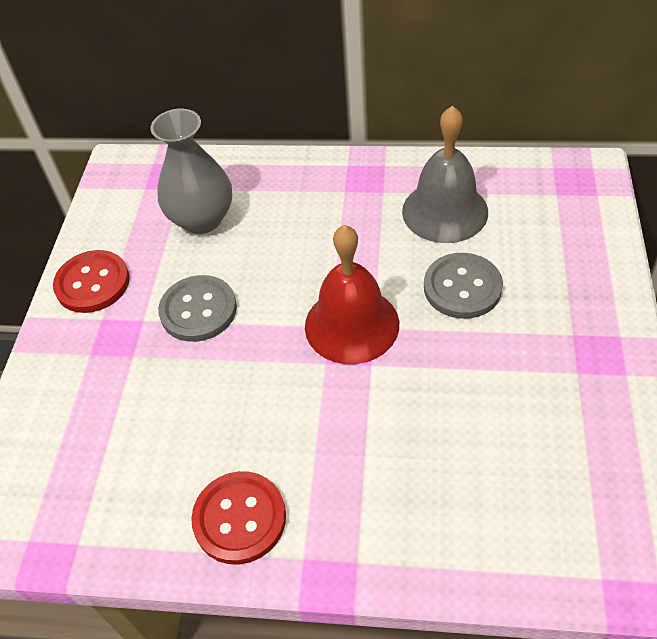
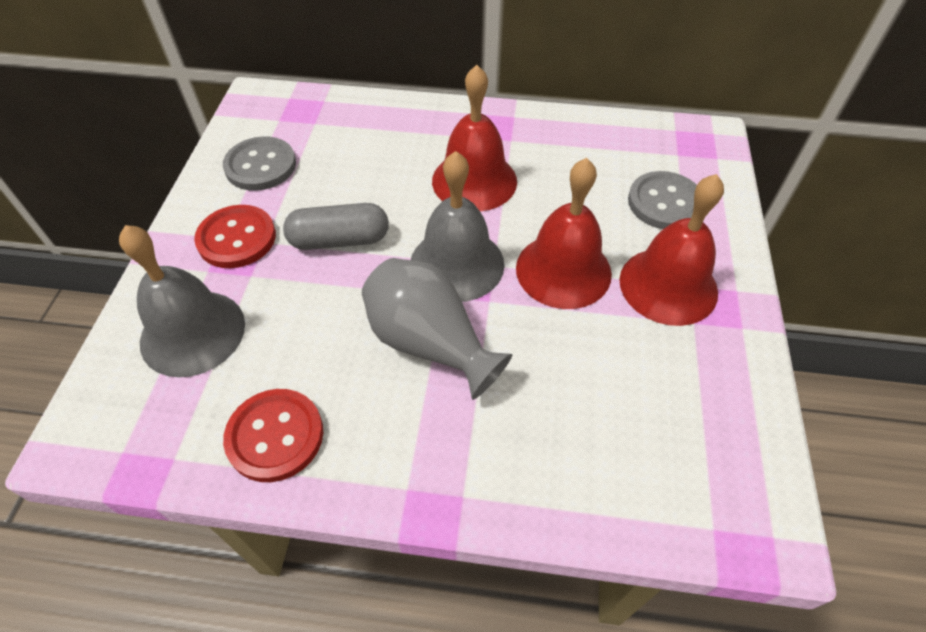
grey bell: [402,106,488,243] = 1 -> [119,225,245,377] [411,151,505,302] = 2
grey capsule: none = 0 -> [283,203,389,250] = 1
red bell: [305,225,399,364] = 1 -> [432,65,517,212] [516,158,612,309] [619,174,724,326] = 3

